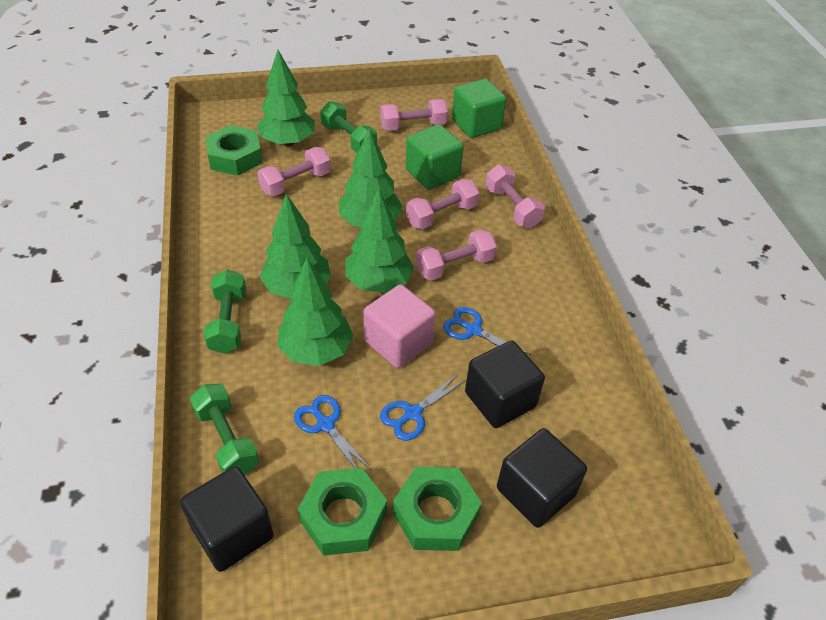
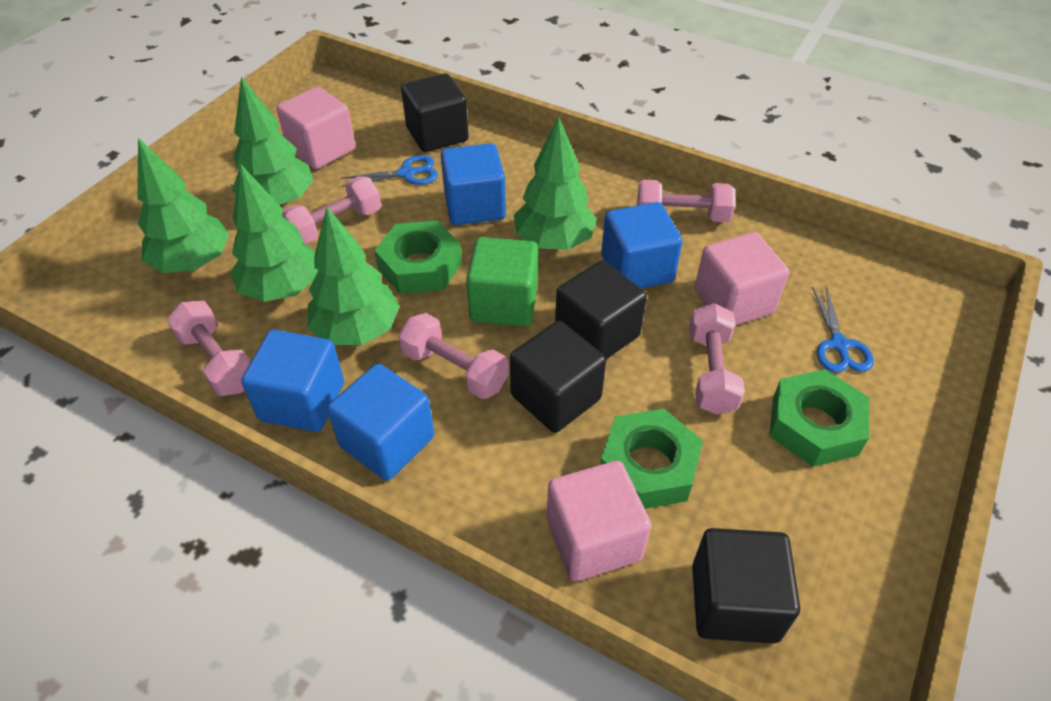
black cube: [180,467,274,572] [465,340,545,428] [497,428,587,528] = 3 -> [401,74,469,152] [510,321,606,433] [555,261,647,359] [692,528,800,643] = 4
blue cube: none = 0 -> [241,330,344,432] [327,364,434,481] [441,143,506,225] [601,202,683,289] = 4
blue scissors: [294,395,372,470] [380,374,466,441] [443,307,531,355] = 3 -> [340,155,438,187] [812,287,874,373] = 2
green cube: [406,124,464,190] [452,79,506,138] = 2 -> [466,237,538,326] = 1
green dumbbell: [190,384,259,475] [204,269,246,354] [320,101,377,153] = 3 -> none = 0
pink cube: [364,285,436,368] = 1 -> [276,87,355,169] [547,461,651,581] [695,232,789,326] = 3

